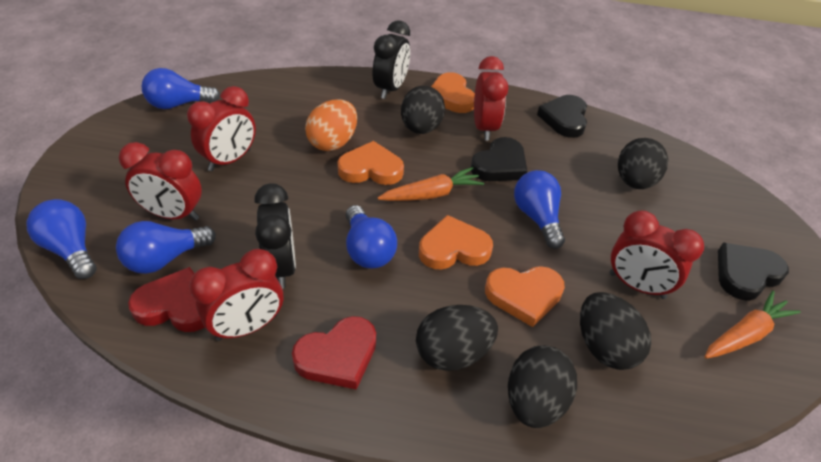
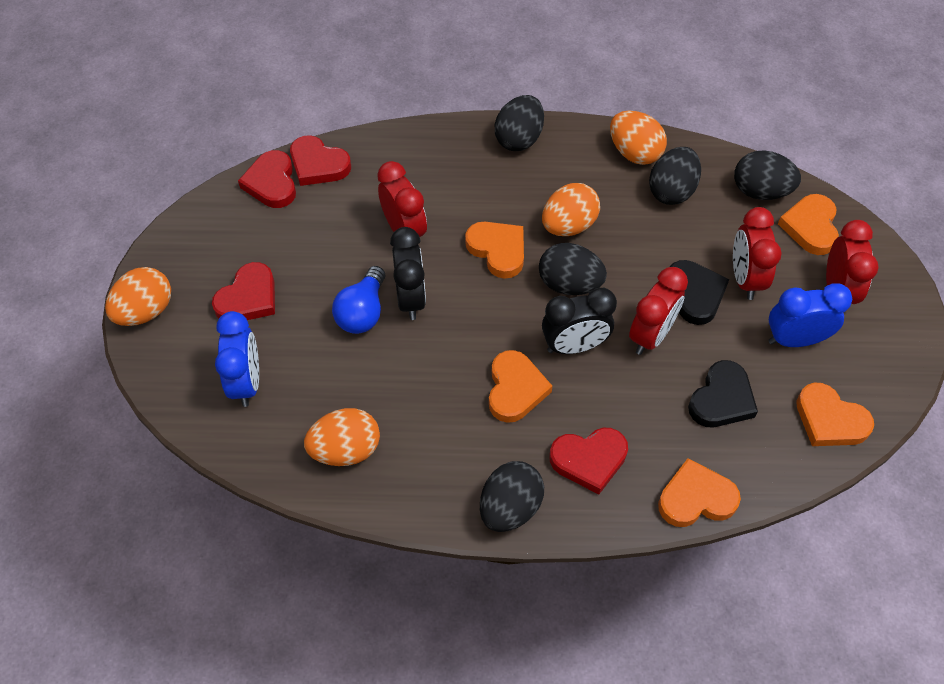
black heart: [471,137,527,181] [537,95,587,138] [718,243,789,301] = 3 -> [670,260,729,325] [688,360,758,427] = 2
blue clock: none = 0 -> [215,311,259,407] [768,283,852,347] = 2
blue light bulb: [26,199,97,279] [116,221,216,274] [142,68,220,109] [346,205,397,268] [514,170,565,249] = 5 -> [332,266,385,334] = 1
orange carrot: [378,167,484,201] [705,291,801,359] = 2 -> none = 0
orange egg: [305,99,357,151] = 1 -> [105,267,171,326] [304,408,380,466] [542,183,600,236] [610,111,667,165] = 4
orange heart: [337,141,404,185] [419,215,493,270] [431,72,475,113] [485,266,565,327] = 4 -> [465,222,524,279] [489,350,552,423] [658,458,741,527] [778,194,839,255] [796,382,874,446] = 5
red clock: [119,142,202,221] [187,86,256,171] [189,249,283,341] [474,56,508,141] [610,211,704,299] = 5 -> [377,161,427,237] [629,267,688,355] [733,207,782,300] [826,220,879,313] = 4
red heart: [128,267,204,332] [292,316,376,390] = 2 -> [212,262,275,320] [238,150,296,208] [290,135,351,186] [549,428,628,494] = 4

